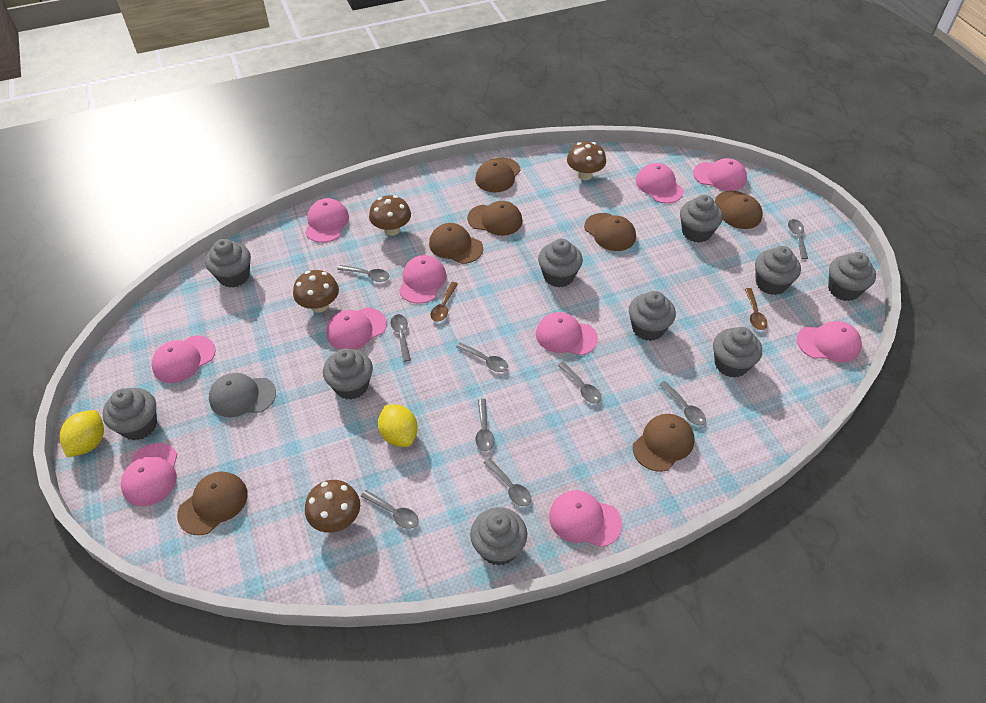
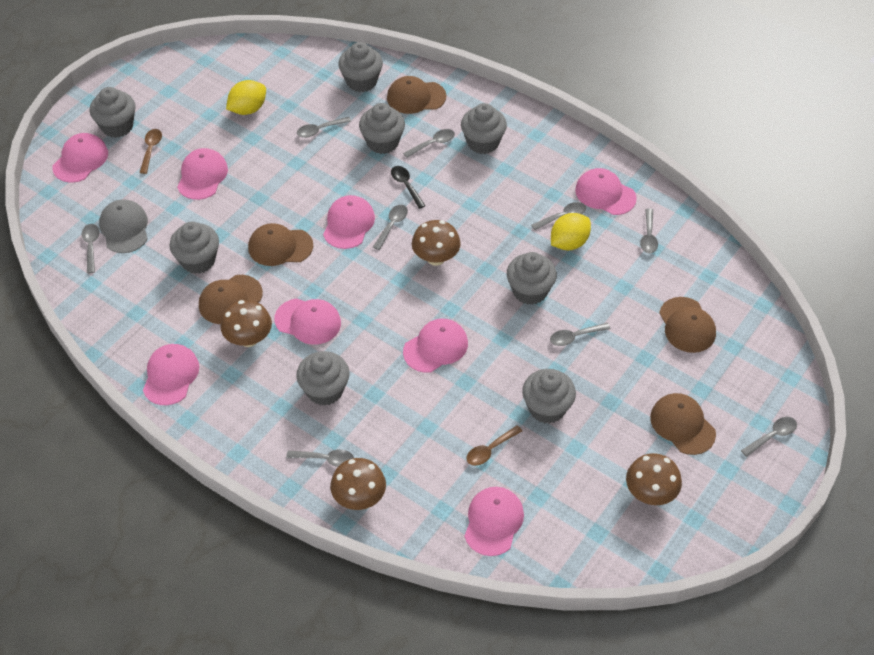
black spoon: none = 0 -> [391,166,426,209] = 1
brown cap: [177,472,248,535] [429,223,483,264] [467,201,522,236] [475,157,521,193] [584,213,636,251] [633,414,694,472] [715,190,763,229] = 7 -> [199,275,263,324] [248,223,313,266] [387,76,446,114] [650,393,716,455] [659,297,716,353] = 5
grey cupcake: [102,388,157,440] [205,239,251,288] [323,348,373,400] [470,507,527,566] [538,239,583,287] [629,291,676,341] [680,195,723,243] [713,327,762,378] [755,246,801,295] [828,252,876,301] = 10 -> [90,87,136,138] [169,222,219,274] [296,351,350,406] [339,42,383,92] [359,103,405,154] [461,103,507,154] [507,252,557,305] [522,369,576,424] = 8
pink cap: [121,443,177,506] [152,335,216,383] [305,198,349,243] [326,308,387,350] [399,255,447,304] [536,312,598,355] [549,490,622,547] [636,163,684,203] [693,158,747,191] [797,321,862,363] = 10 -> [52,133,108,183] [143,344,199,405] [177,148,228,200] [274,298,341,345] [323,195,375,249] [403,319,468,373] [464,487,524,556] [575,168,637,215] = 8

